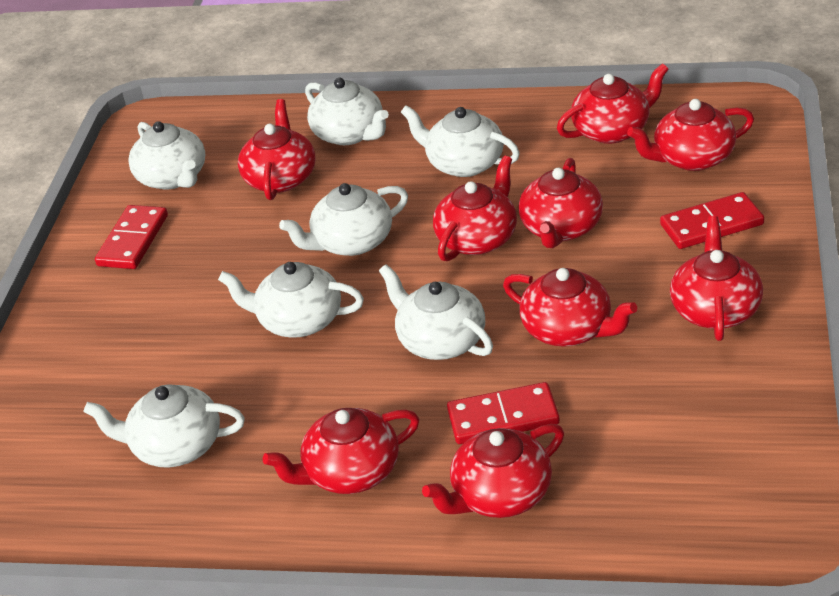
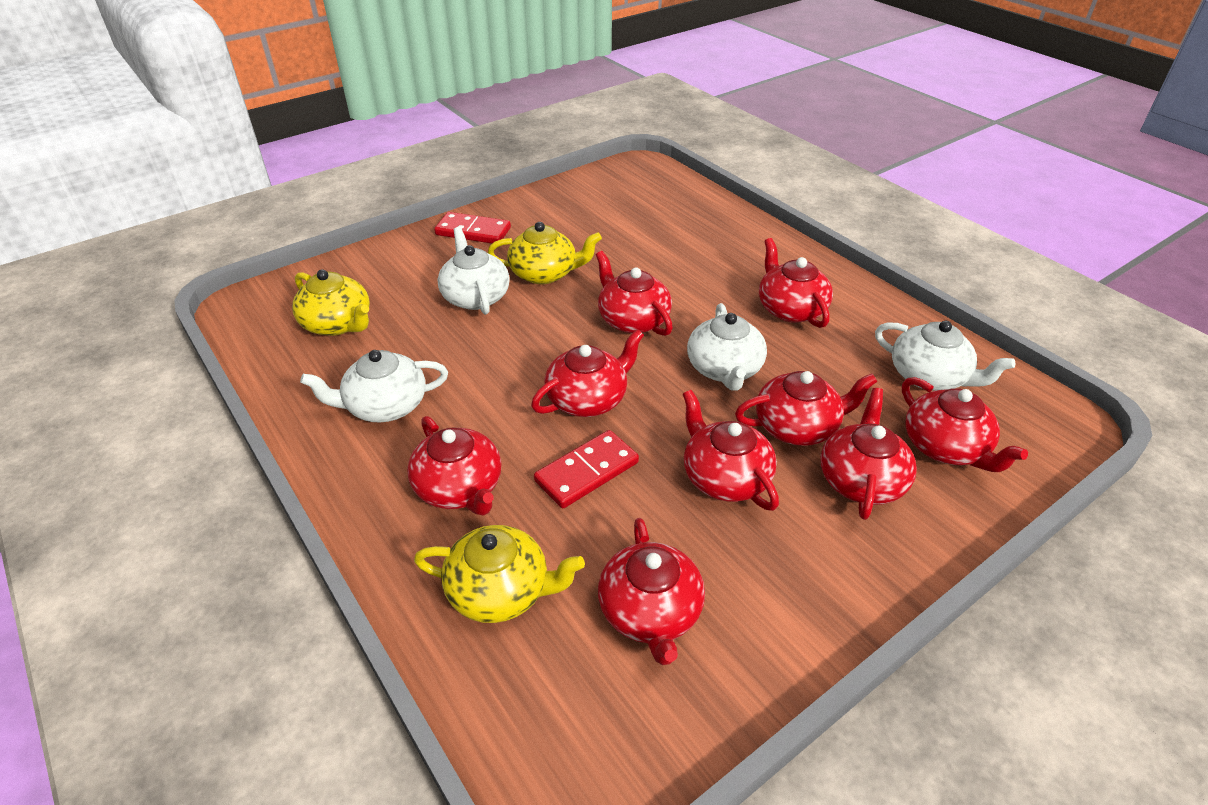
red domino: [95,205,168,269] [447,382,560,444] [660,192,764,249] = 3 -> [434,212,511,243] [534,430,639,508] = 2
white teapot: [83,384,245,468] [128,121,205,189] [218,262,364,338] [279,183,408,256] [305,78,389,145] [379,264,493,360] [401,105,520,177] = 7 -> [300,350,448,422] [438,227,510,315] [687,303,767,391] [875,321,1015,391] = 4
yellow teapot: none = 0 -> [292,269,370,336] [414,525,585,623] [488,222,602,284] = 3

